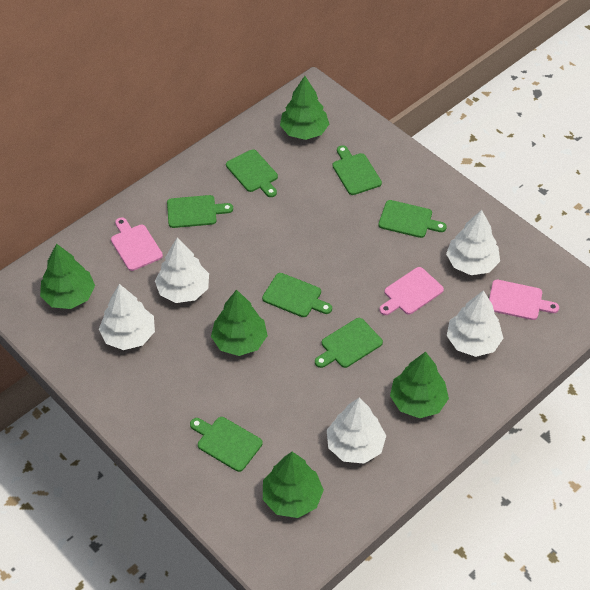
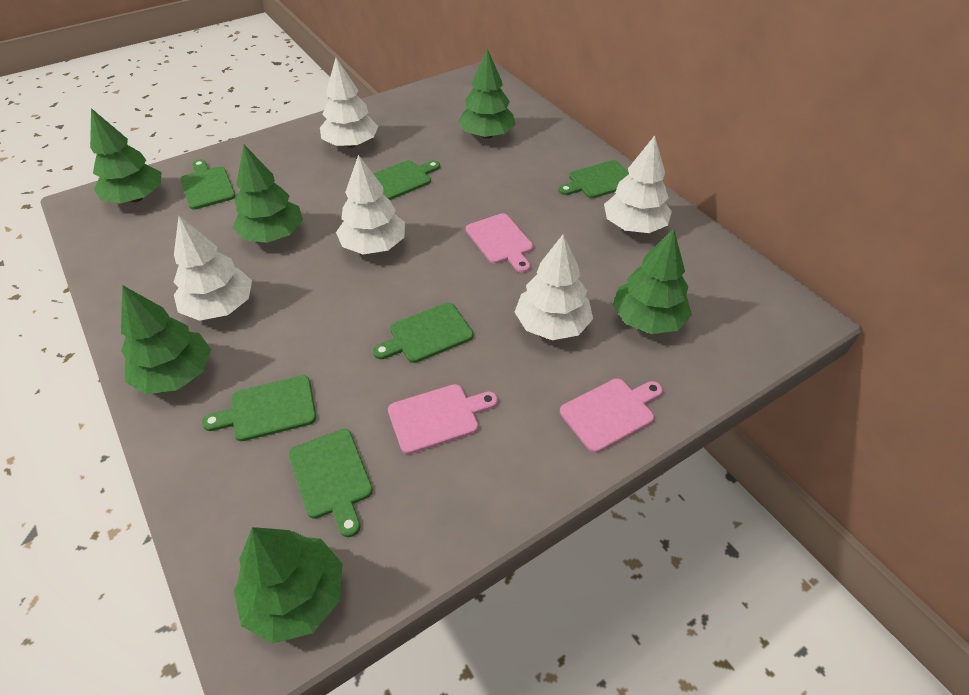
green cutting board: [167,195,233,228] [190,417,262,472] [226,149,278,197] [262,273,332,317] [315,318,383,368] [332,145,382,195] [378,200,447,238] = 7 -> [180,160,236,210] [202,375,316,441] [289,429,373,537] [373,160,440,200] [373,303,473,363] [559,160,629,198] = 6
green tree: [40,243,95,309] [211,290,268,356] [263,452,324,518] [280,76,329,140] [390,352,449,418] = 5 -> [90,108,161,203] [121,285,211,394] [233,145,303,243] [234,527,342,644] [458,49,516,139] [613,229,692,334] = 6

